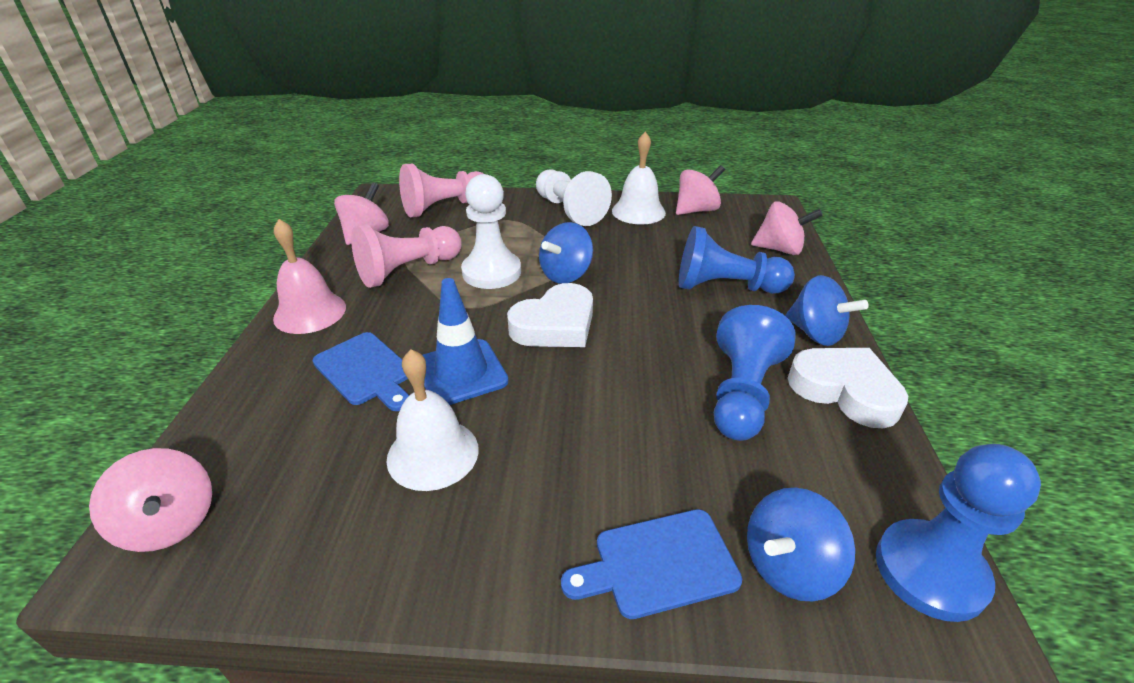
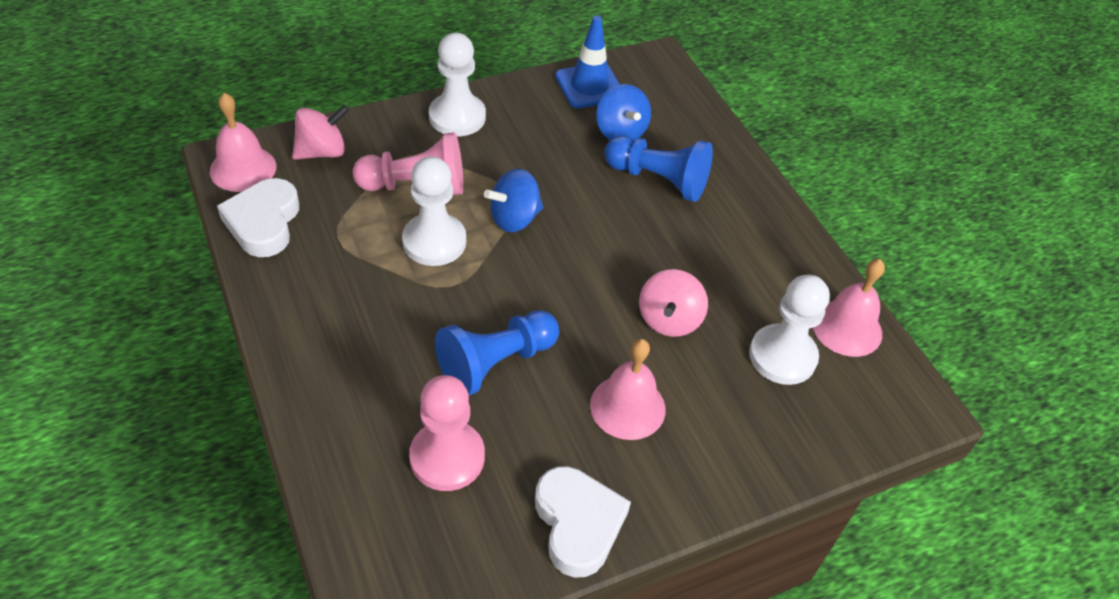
blue cutting board: [312,332,409,411] [561,509,742,619] = 2 -> none = 0
blue pawn: [679,226,795,294] [714,305,796,441] [876,444,1041,622] = 3 -> [435,310,559,396] [605,136,713,202] = 2
blue spinning top: [539,222,593,284] [747,488,855,601] [785,275,868,346] = 3 -> [484,169,543,232] [596,84,651,141] = 2
pink bell: [273,219,346,334] = 1 -> [210,93,276,192] [590,339,666,440] [813,259,885,357] = 3
pink spinning top: [89,448,212,552] [334,182,389,245] [676,165,725,215] [751,201,823,255] = 4 -> [292,104,349,160] [639,269,708,337] = 2
white bell: [387,349,479,491] [612,132,666,225] = 2 -> none = 0
white pawn: [461,174,521,289] [536,169,612,226] = 2 -> [402,156,466,266] [429,33,486,136] [749,275,830,385] = 3

